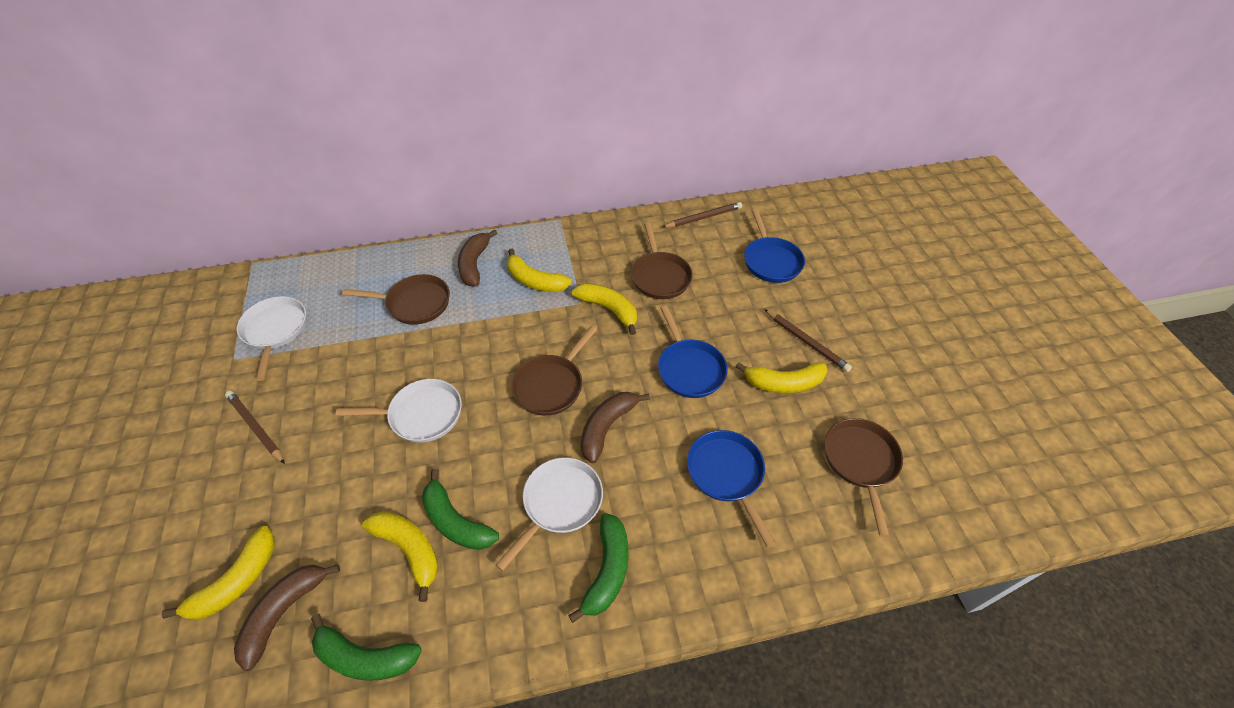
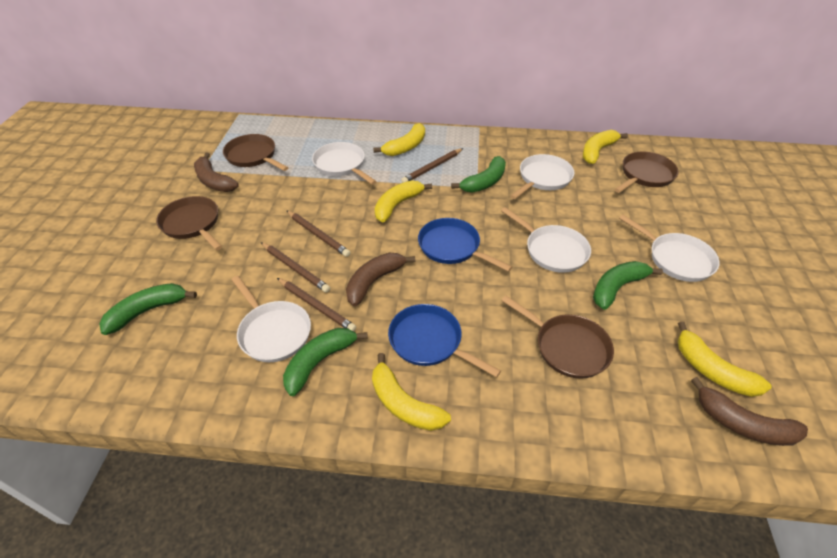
blue pan: [658,305,728,398] [687,430,776,547] [744,209,805,283] = 3 -> [388,304,501,377] [418,218,512,272] = 2
brown pencil: [225,391,285,464] [663,202,742,228] [764,309,852,372] = 3 -> [261,242,330,293] [277,278,356,332] [286,210,351,257] [401,148,463,183] = 4
green banana: [311,614,422,681] [422,469,499,550] [568,513,628,623] = 3 -> [99,283,197,335] [283,328,368,396] [451,156,506,193] [593,261,663,310] = 4
white pan: [237,296,306,381] [336,379,462,443] [496,458,603,571] = 3 -> [231,276,311,362] [312,142,377,185] [501,207,591,273] [510,154,574,199] [619,214,720,282] = 5

